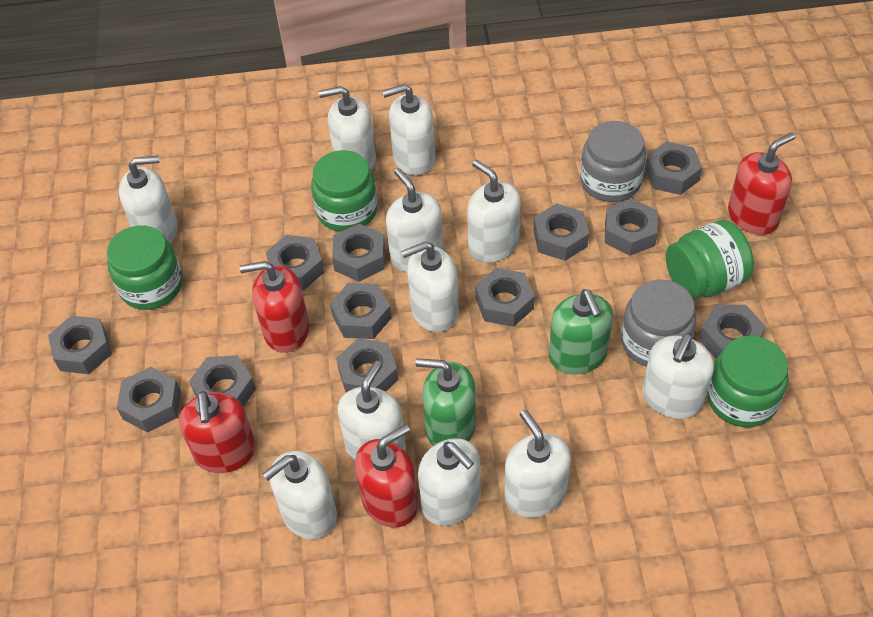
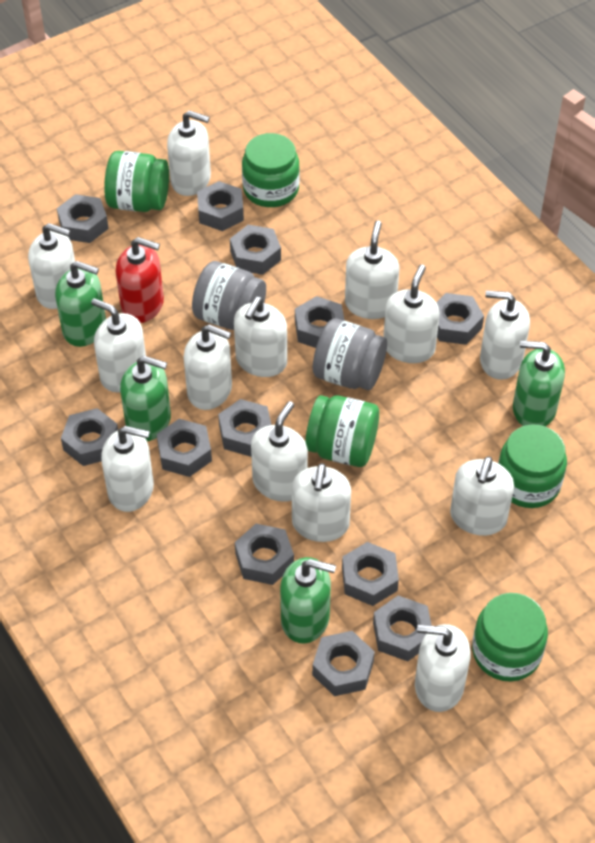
green jar: [107,225,183,310] [311,150,378,232] [666,220,754,300] [707,336,789,427] = 4 -> [104,151,169,212] [242,133,300,207] [305,395,379,467] [472,593,548,682] [498,425,567,508] = 5
green soap dispenser: [415,358,476,446] [549,289,613,375] = 2 -> [55,261,106,347] [120,356,171,441] [280,557,336,644] [513,341,565,426] = 4
red soap dispenser: [179,391,256,473] [240,261,309,353] [355,424,418,528] [728,132,795,235] = 4 -> [116,237,164,323] = 1
white soap dispenser: [119,155,178,244] [262,451,337,539] [319,86,376,170] [338,361,406,460] [382,84,435,175] [386,168,443,272] [401,241,459,332] [418,438,481,526] [467,160,521,263] [504,409,571,518] [642,333,714,419] = 11 -> [28,223,75,309] [91,298,146,393] [101,426,154,512] [167,110,211,196] [184,324,232,410] [234,297,287,377] [251,401,308,502] [292,463,351,542] [345,221,399,319] [383,264,440,363] [415,624,471,712] [450,456,514,536] [480,290,530,380] = 13

